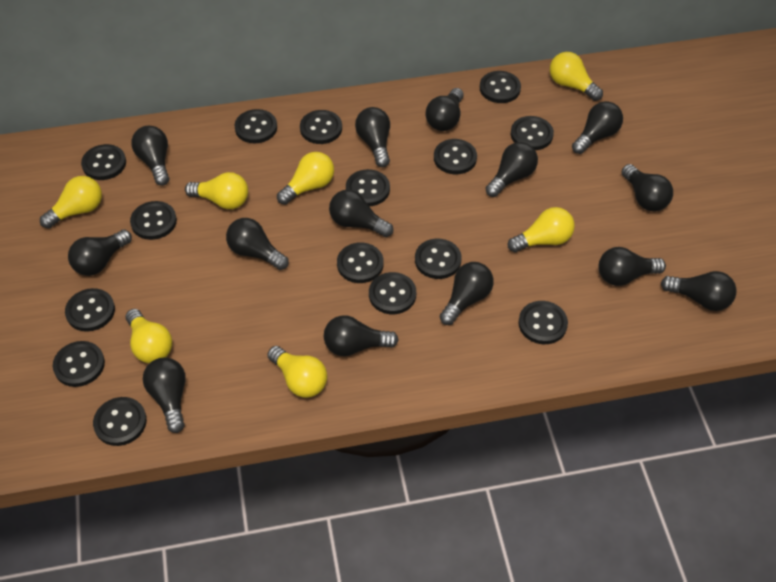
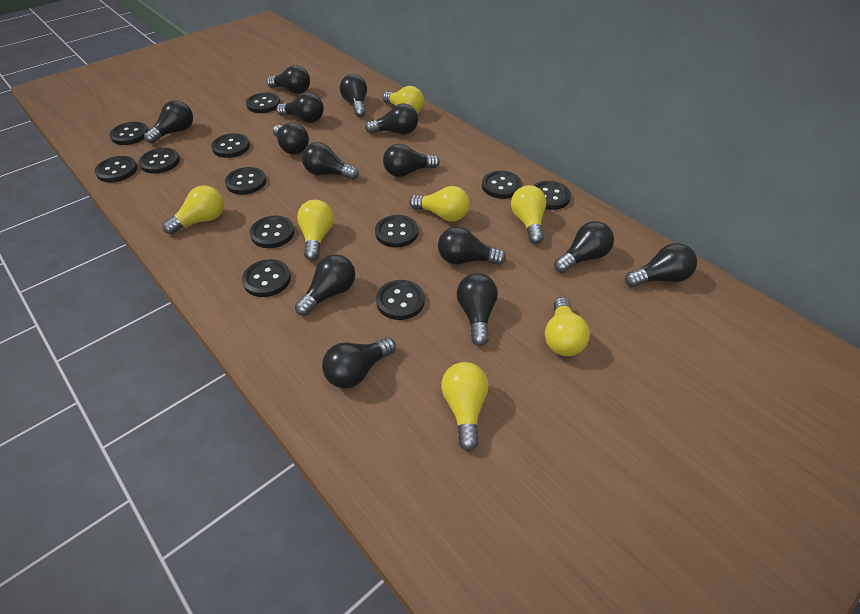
black button: [53,341,105,387] [65,288,115,332] [81,144,126,180] [93,397,147,446] [130,201,177,240] [234,109,277,143] [300,110,342,144] [337,242,384,283] [346,169,390,206] [369,272,416,314] [415,239,461,279] [434,139,477,174] [480,71,521,103] [511,116,554,150] [518,301,568,344] = 15 -> [95,156,138,182] [109,122,148,145] [139,148,180,174] [211,133,250,158] [225,167,266,195] [242,259,291,297] [246,92,281,113] [250,216,295,248] [375,215,418,248] [376,280,425,320] [482,171,522,199] [533,181,571,210] = 12

